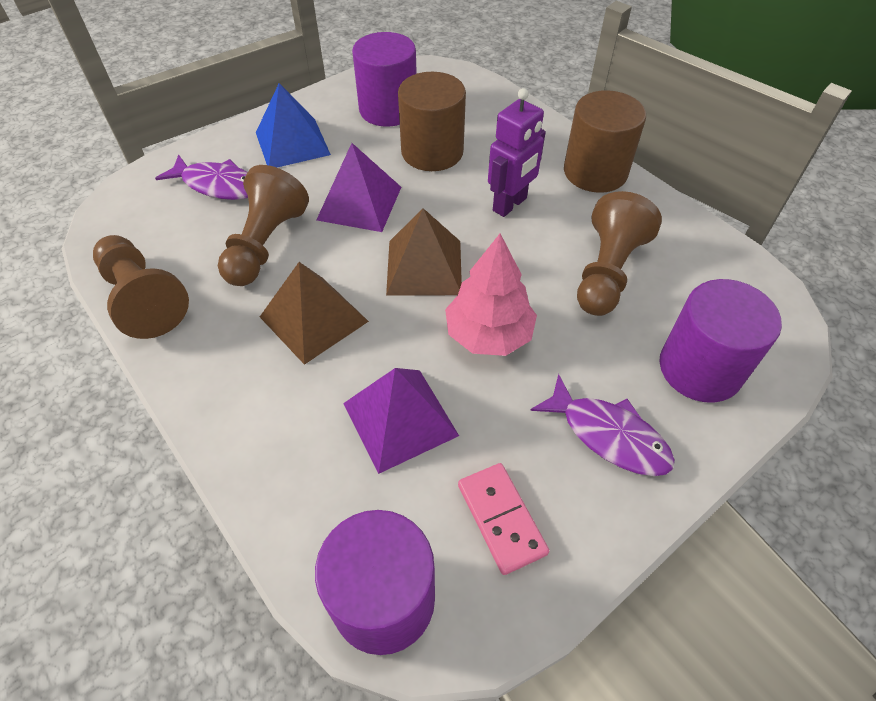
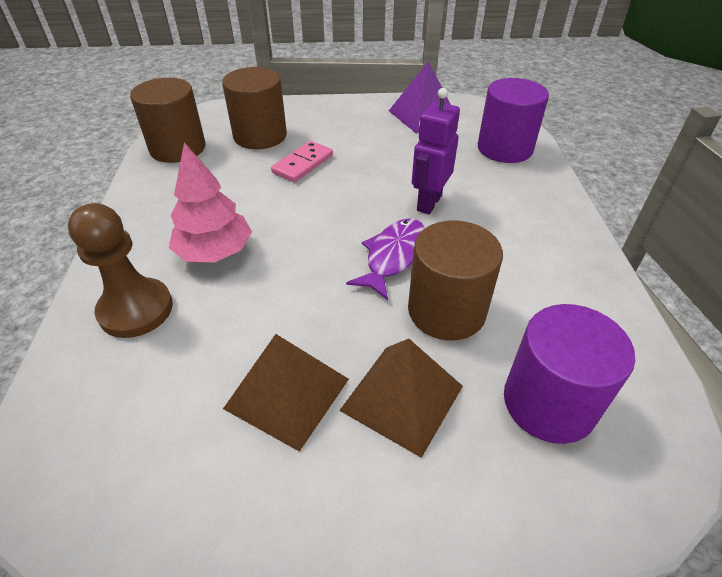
blue pyramid: [256,83,331,167] = 1 -> none = 0
brown cylinder: [398,72,466,171] [564,90,646,193] = 2 -> [130,78,206,163] [222,67,287,149] [408,220,503,341] = 3
brown pawn: [93,235,189,339] [218,165,309,286] [577,191,662,316] = 3 -> [68,203,173,338] = 1
purple cylinder: [315,510,435,655] [352,32,417,127] [660,279,782,403] = 3 -> [478,78,549,163] [504,304,635,444] = 2
purple fish: [155,154,248,200] [530,374,675,476] = 2 -> [346,218,425,300] = 1
purple pyramid: [316,143,401,232] [343,368,459,474] = 2 -> [389,61,459,133] = 1

